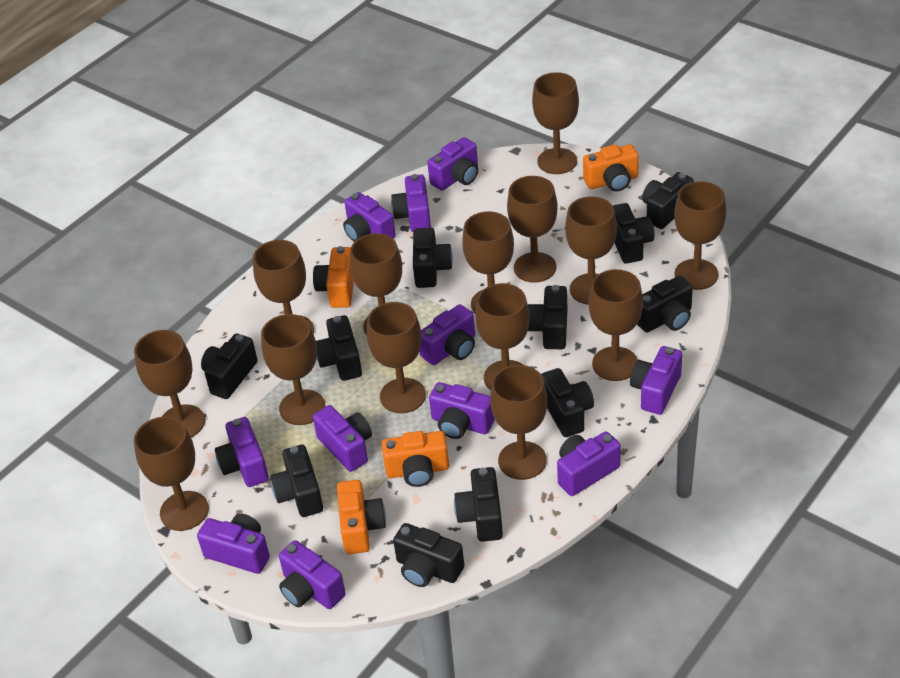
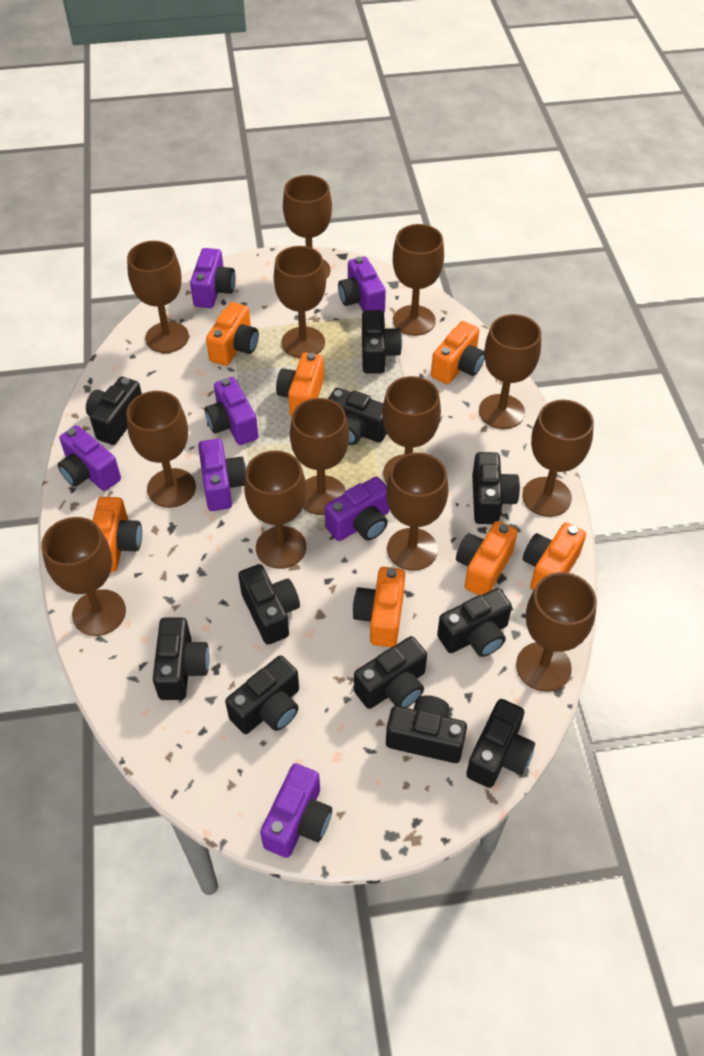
brown goblet: [134,330,205,438] [134,417,209,531] [253,240,314,334] [261,314,325,425] [350,233,402,335] [367,302,426,413] [462,211,514,313] [475,283,530,390] [490,365,547,480] [507,176,558,283] [532,72,579,174] [565,196,617,305] [589,269,643,381] [674,181,726,290] = 14 -> [42,517,126,636] [126,391,196,508] [127,241,189,353] [244,450,306,569] [274,246,326,358] [283,175,332,279] [290,398,349,515] [382,376,441,483] [386,452,449,571] [393,224,444,336] [479,314,541,429] [516,572,597,692] [522,400,594,517] = 13
orange camera: [313,246,354,308] [337,480,386,554] [382,431,449,487] [583,144,639,192] = 4 -> [92,497,142,572] [206,302,259,366] [276,352,324,417] [353,567,405,647] [431,321,485,384] [456,521,517,595] [523,523,586,591] = 7
purple camera: [197,513,270,574] [215,417,269,487] [279,540,346,609] [313,405,372,472] [343,192,396,242] [391,174,431,232] [420,304,475,365] [427,137,478,191] [429,382,495,439] [557,431,621,496] [630,346,682,415] = 11 -> [58,425,121,491] [190,248,235,308] [198,439,246,511] [205,377,258,445] [260,763,332,858] [325,477,390,541] [338,256,386,312] = 7

